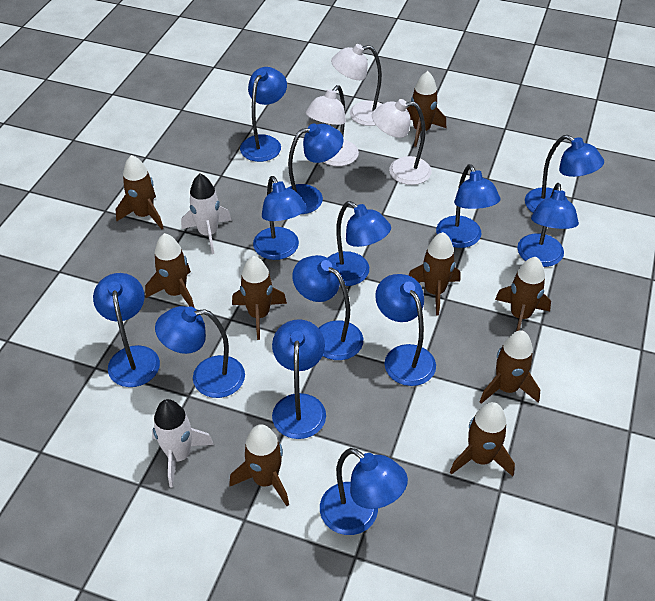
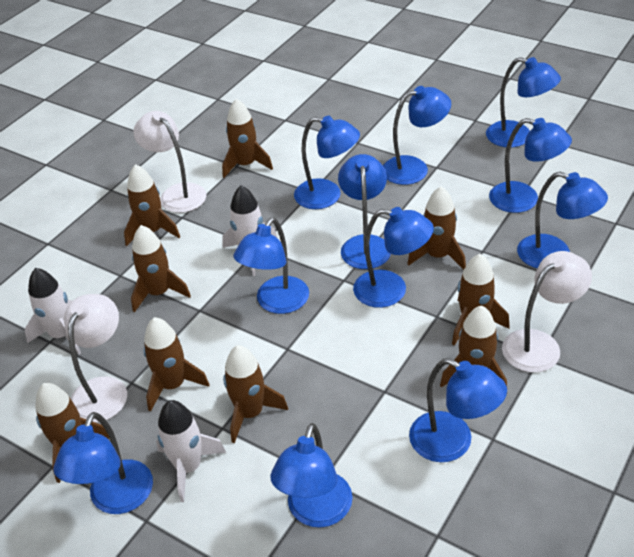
blue lamp: [93,273,160,387] [155,306,245,398] [240,67,287,162] [253,176,307,260] [272,319,326,439] [288,123,343,214] [292,255,363,360] [320,448,408,535] [328,201,391,286] [375,274,436,386] [436,164,501,248] [517,183,579,267] [525,135,604,213] = 13 -> [53,412,153,514] [234,218,309,314] [271,423,352,528] [294,115,360,209] [338,154,391,269] [353,207,434,308] [383,86,451,185] [409,358,507,462] [486,57,561,148] [489,118,572,213] [517,172,608,268] = 11
white rocket: [152,399,214,488] [181,174,232,254] = 2 -> [25,268,81,355] [156,400,226,502] [222,185,277,276] = 3

